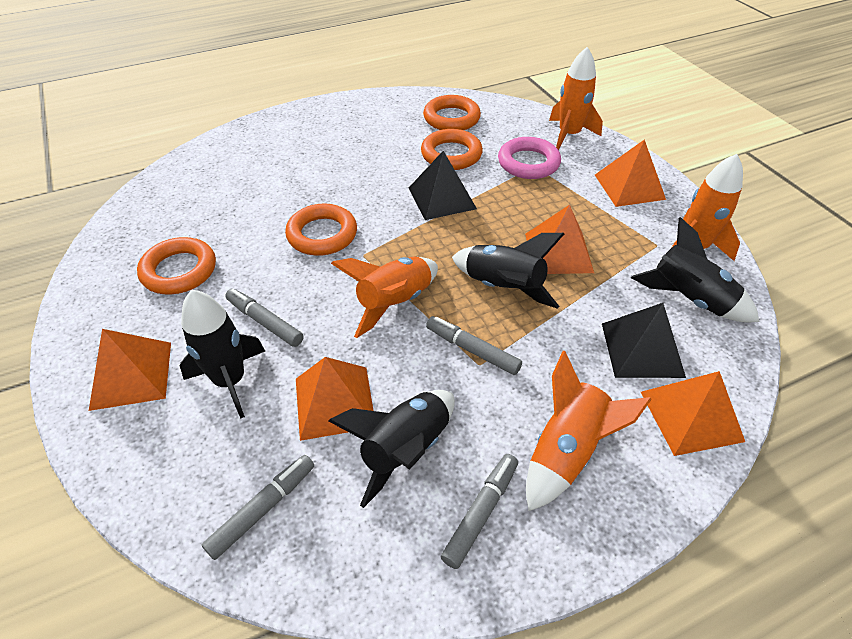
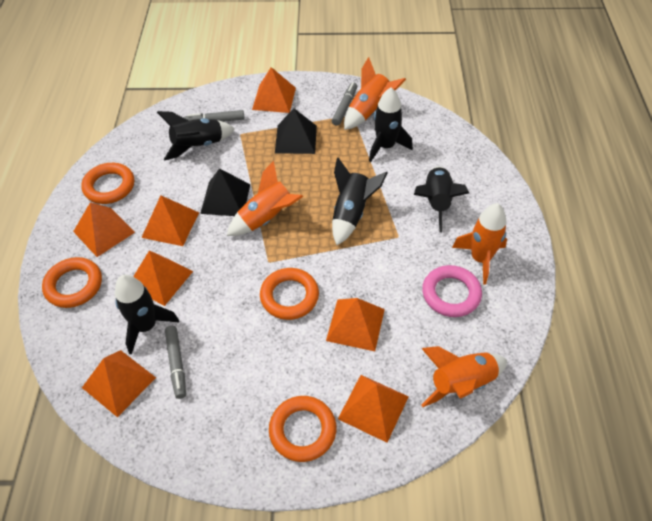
black rocket: [179,290,265,419] [328,390,455,508] [452,233,564,309] [631,217,759,322] = 4 -> [115,275,179,354] [157,111,235,161] [332,158,387,245] [369,88,413,162] [414,166,469,233] = 5
grey marker: [202,455,314,560] [225,288,304,347] [426,316,522,375] [441,454,518,569] = 4 -> [165,326,186,399] [184,110,244,122] [332,82,357,126] = 3
orange pyramid: [89,329,171,411] [296,357,374,441] [525,205,594,274] [595,140,666,207] [641,371,745,456] = 5 -> [73,202,135,257] [82,350,156,417] [133,251,193,306] [141,195,199,246] [252,67,296,113] [326,298,385,351] [338,375,409,443] = 7

